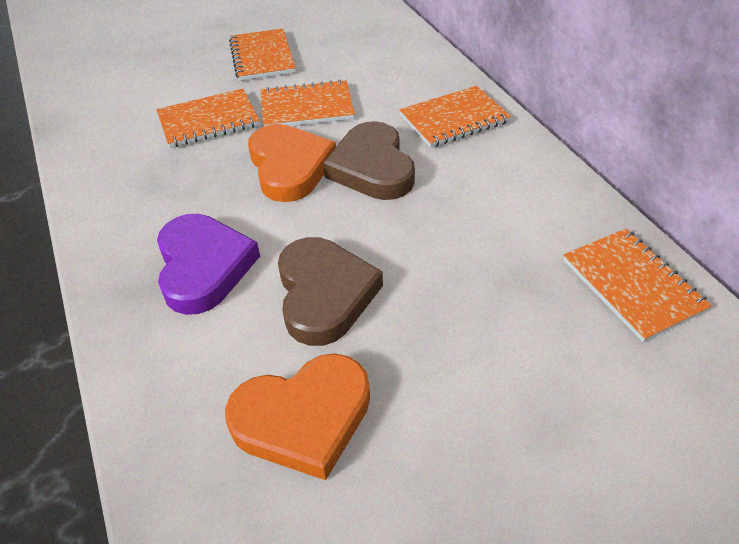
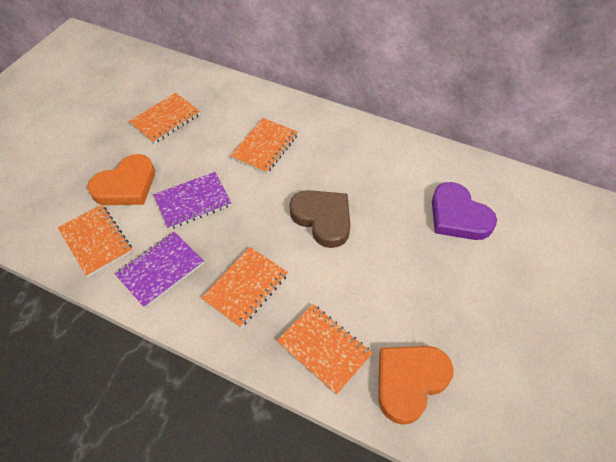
brown heart: [278,237,383,346] [323,121,415,200] = 2 -> [289,190,351,248] = 1
purple notebook: none = 0 -> [115,232,204,308] [154,172,231,229] = 2

